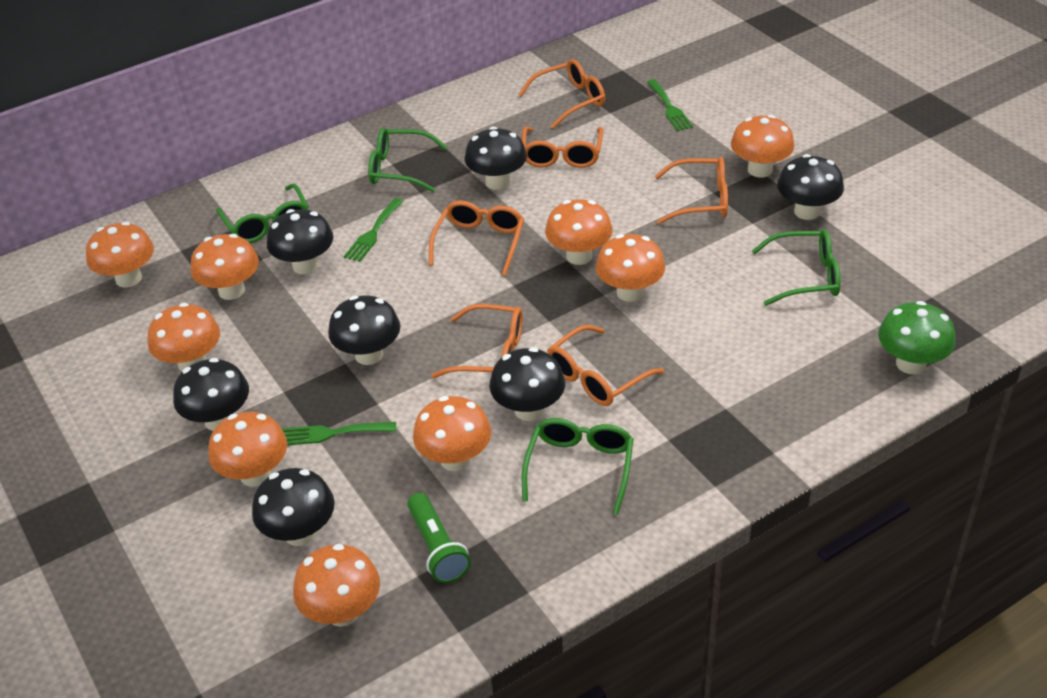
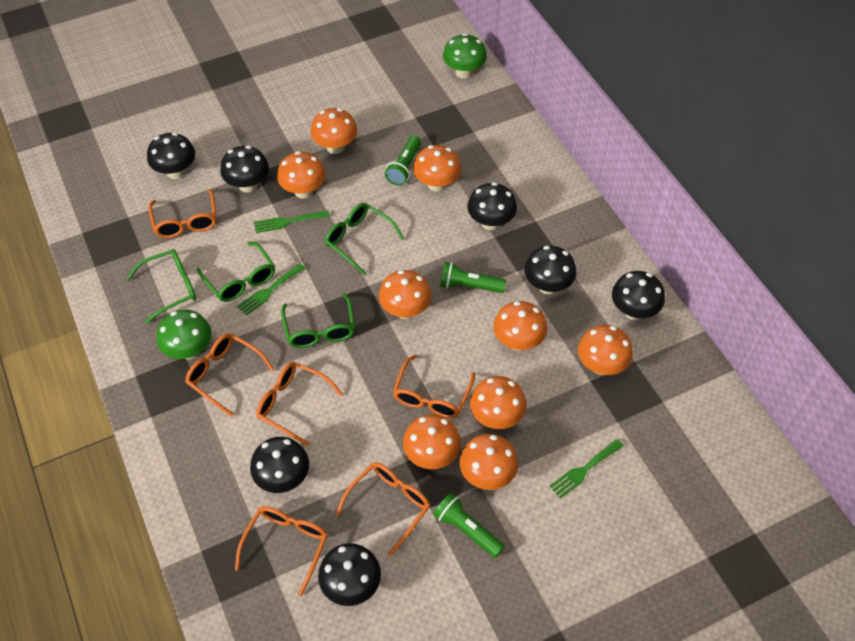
green flashlight: [407,493,471,583] = 1 -> [385,135,421,186] [433,493,505,558] [440,262,506,293] = 3
green mushroom: [878,301,956,374] = 1 -> [157,310,212,359] [443,33,487,79] = 2

